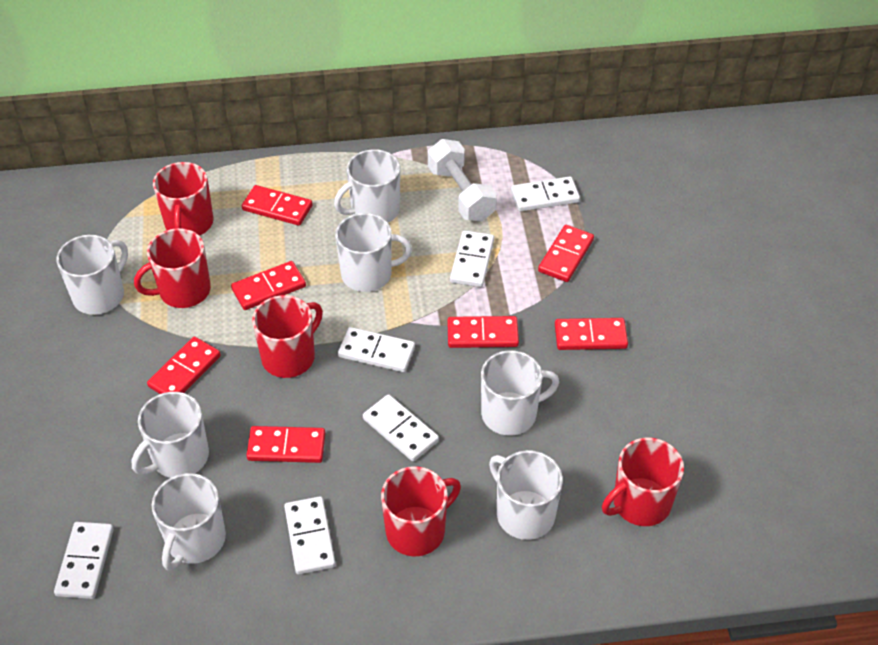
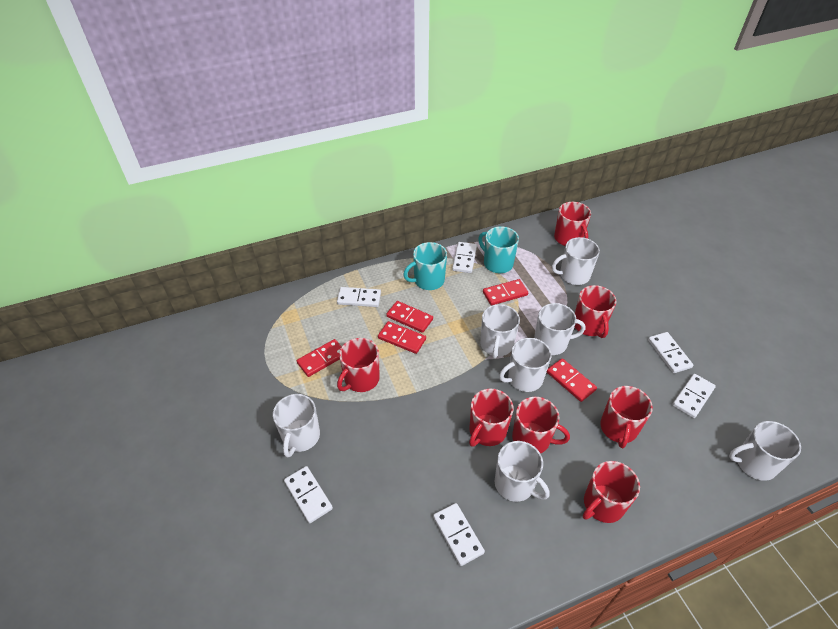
red domino: [147,337,221,394] [231,261,306,310] [242,185,313,226] [246,426,325,463] [447,316,519,348] [538,225,594,282] [555,318,628,350] = 7 -> [297,339,342,377] [378,321,426,354] [386,301,433,333] [483,279,528,305] [547,358,597,402] = 5
red mug: [134,228,211,308] [153,162,213,236] [252,295,323,378] [381,466,461,557] [602,438,684,526] = 5 -> [337,338,380,392] [469,389,513,447] [512,397,570,453] [554,202,591,246] [575,285,616,338] [583,461,640,523] [600,386,653,448] = 7
turquoise mug: none = 0 -> [403,242,447,290] [478,226,519,273] = 2
white dumbbell: [428,139,497,222] = 1 -> none = 0

